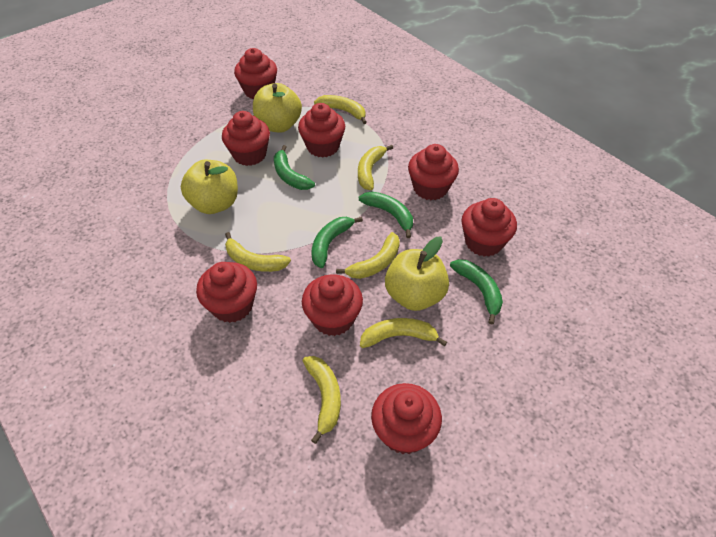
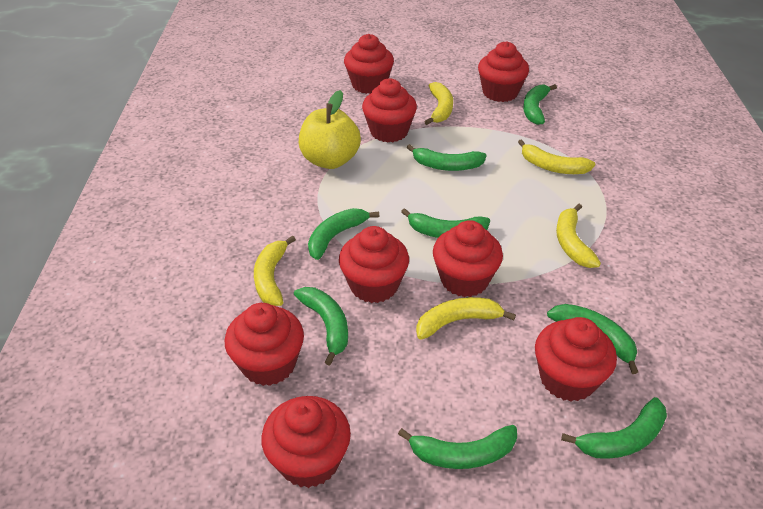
green banana: [274,145,315,190] [312,217,363,268] [359,192,413,238] [450,259,503,324] = 4 -> [294,287,348,366] [308,208,379,260] [398,425,517,469] [401,208,490,238] [407,144,487,171] [523,84,557,125] [547,304,638,374] [561,397,667,459] = 8
yellow apple: [181,160,238,214] [253,83,302,133] [385,237,449,311] = 3 -> [299,90,361,169] = 1
yellow banana: [225,232,291,272] [303,356,341,444] [314,95,367,124] [336,232,400,279] [358,145,393,190] [360,318,447,348] = 6 -> [254,235,296,306] [416,297,516,340] [424,82,453,125] [518,139,595,174] [556,204,601,268] = 5

